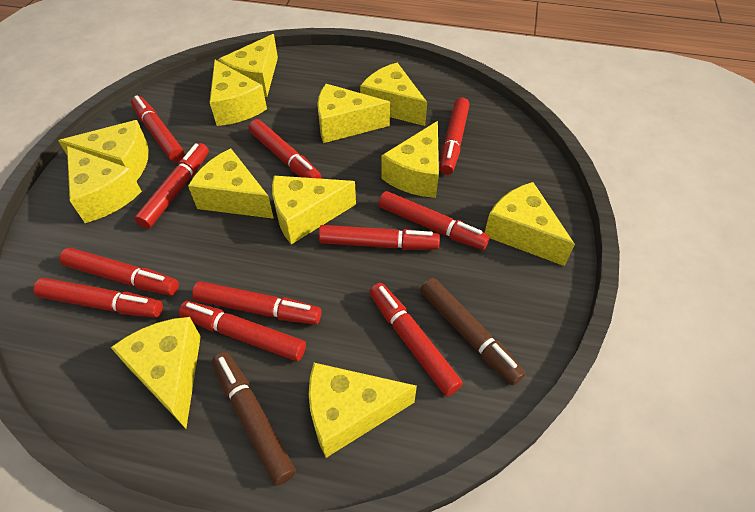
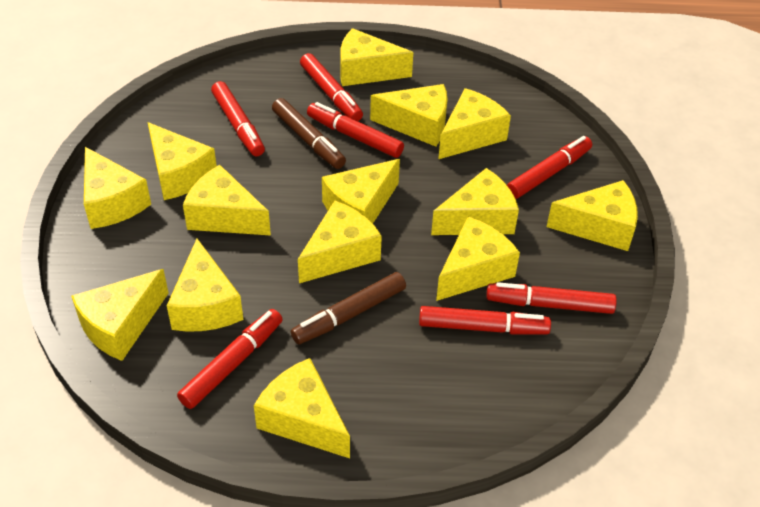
red marker: [33,278,163,318] [60,248,179,295] [131,95,185,162] [134,143,209,229] [179,301,306,361] [192,281,321,325] [249,119,322,179] [319,225,440,250] [370,283,463,396] [379,191,490,250] [439,97,469,175] = 11 -> [177,309,283,409] [211,81,265,156] [300,53,363,121] [307,102,404,158] [419,306,551,334] [486,282,617,314] [507,136,592,199] = 7
yellow cheese: [58,120,149,181] [67,146,142,223] [111,317,201,429] [188,149,274,219] [210,60,267,126] [218,34,278,97] [272,176,356,244] [309,363,417,458] [317,84,390,143] [360,63,427,126] [381,121,439,198] [485,182,575,266] = 12 -> [71,269,169,361] [84,147,151,229] [148,122,217,200] [167,239,243,332] [183,165,271,236] [254,358,350,458] [298,201,382,283] [322,159,400,224] [340,28,413,86] [370,84,448,147] [431,168,519,235] [436,217,520,301] [438,88,511,159] [546,180,638,251] = 14

